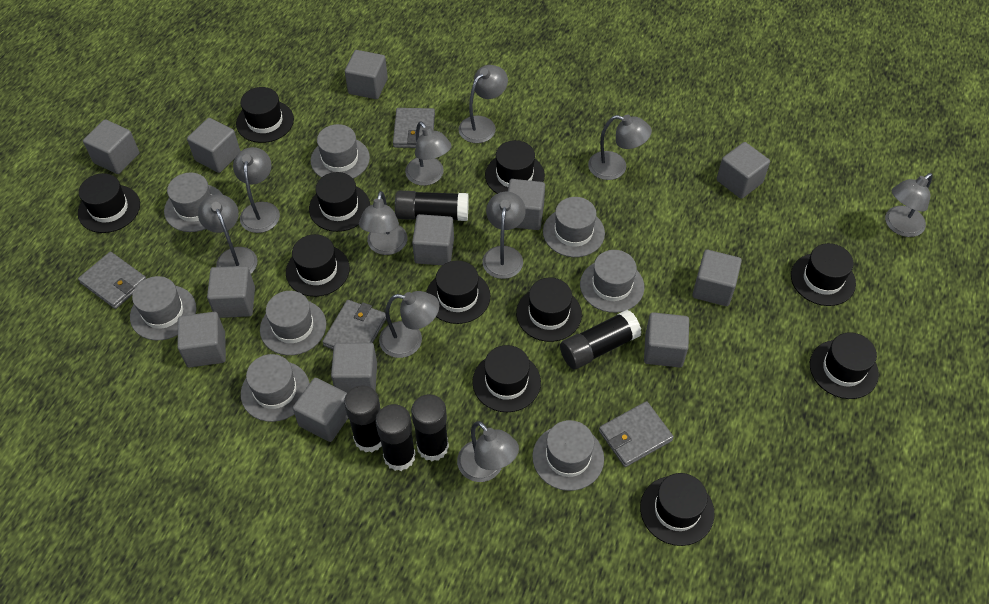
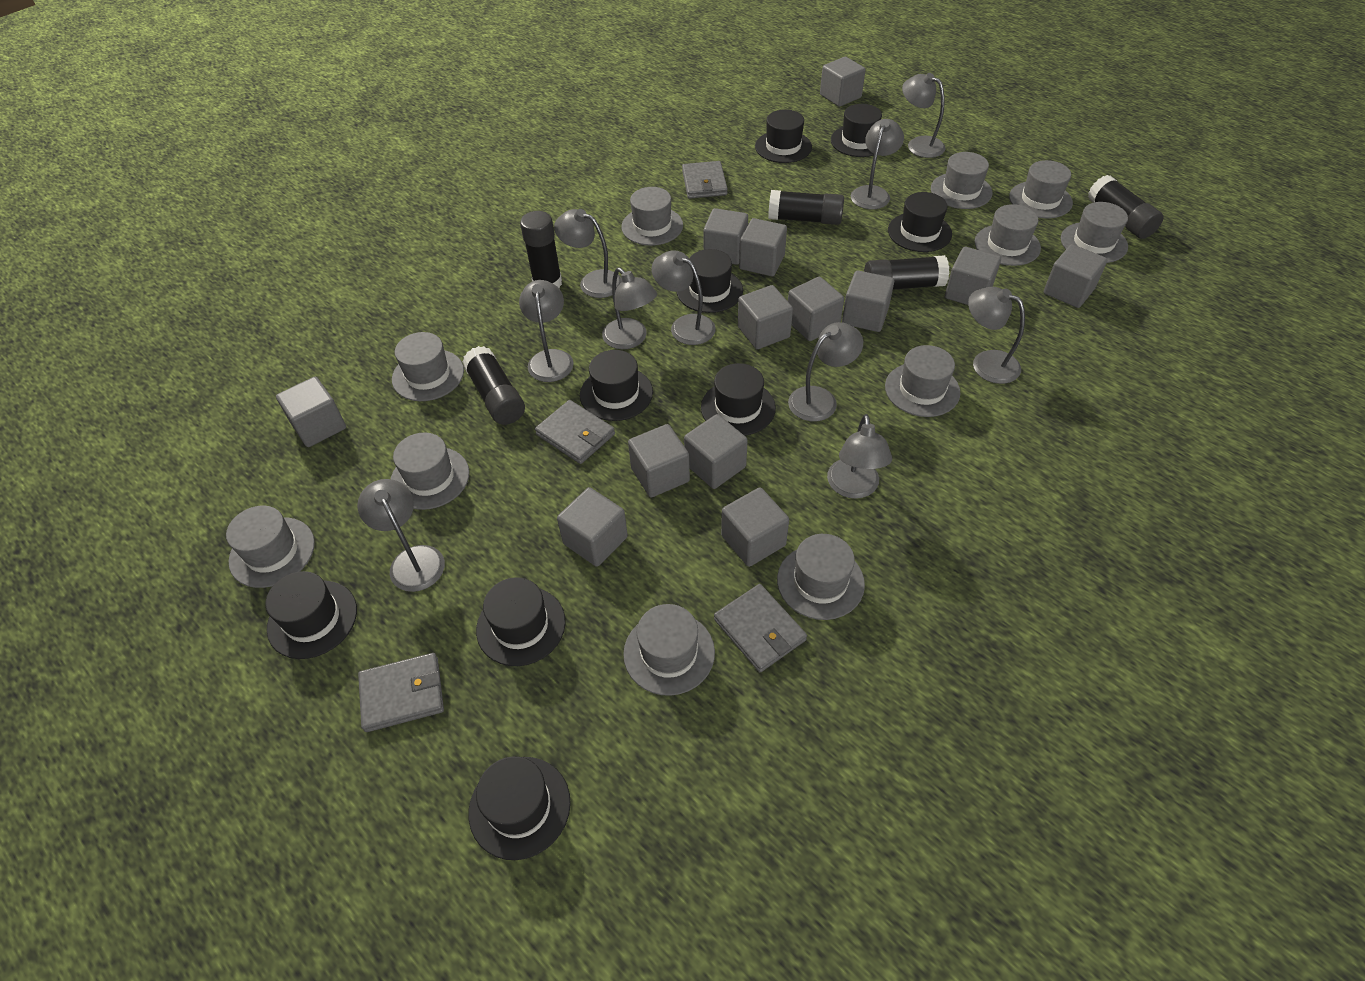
black hat: [78,173,140,233] [236,87,294,143] [286,234,350,297] [309,172,370,232] [426,260,490,324] [472,345,541,412] [485,140,545,194] [516,278,582,342] [640,473,715,546] [791,243,856,306] [810,332,879,399] = 11 -> [265,571,357,659] [469,756,571,860] [476,577,566,666] [580,350,653,421] [677,249,743,313] [701,363,776,436] [755,109,812,163] [831,104,882,157] [888,192,952,252] = 9
grey cube: [83,119,139,174] [178,312,226,368] [187,118,240,173] [207,266,255,318] [293,378,348,442] [331,343,377,393] [345,50,388,99] [412,214,454,265] [508,179,545,230] [644,312,689,368] [692,249,742,306] [717,142,770,199] = 12 -> [276,377,346,447] [557,487,628,567] [628,424,690,498] [684,414,748,489] [703,208,748,265] [721,487,789,567] [738,285,793,349] [739,218,787,276] [788,277,844,341] [820,57,866,107] [842,270,894,332] [945,247,1001,305] [1044,244,1107,308] = 13
grey hat: [130,276,197,340] [164,173,223,232] [241,354,310,422] [260,291,326,355] [311,124,370,178] [532,420,604,491] [543,197,605,257] [580,250,644,313] = 8 -> [226,506,315,588] [391,433,469,510] [392,332,464,401] [621,187,683,246] [623,604,715,696] [777,534,865,620] [885,345,960,417] [931,152,993,209] [975,204,1041,266] [1009,160,1073,218] [1061,202,1128,263] = 11

